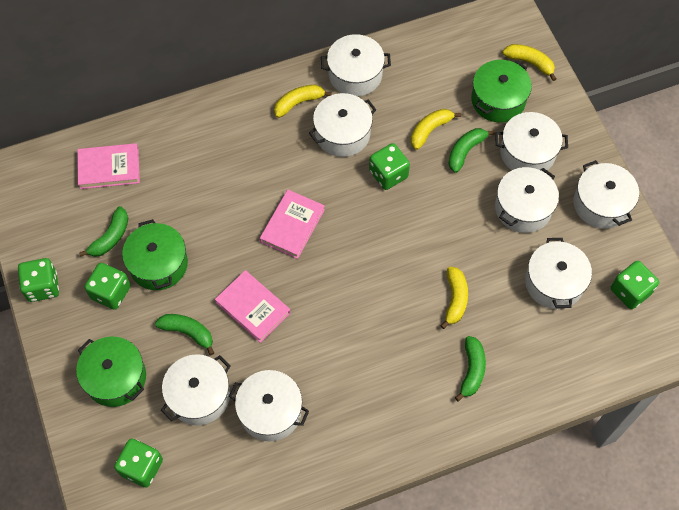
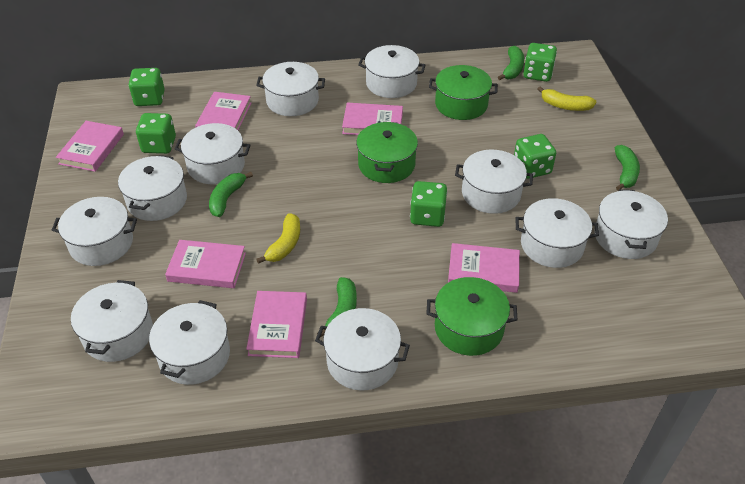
pink book: [77,143,140,189] [215,270,291,343] [260,190,325,259] = 3 -> [56,121,124,172] [165,240,246,288] [195,92,251,130] [246,291,307,358] [342,103,403,135] [448,243,520,293] = 6
white pot: [161,354,231,425] [229,370,309,441] [309,93,376,157] [321,34,391,96] [495,112,568,173] [495,167,559,233] [525,238,592,309] [573,160,639,229] = 8 -> [52,197,137,266] [71,280,153,362] [118,155,187,221] [149,300,230,385] [175,123,250,184] [256,62,325,116] [315,308,410,391] [358,45,425,98] [455,149,533,214] [516,198,599,268] [594,189,668,259] = 11
yellow banana: [274,85,332,118] [411,109,461,150] [440,266,468,329] [503,44,556,81] = 4 -> [256,213,300,264] [537,86,596,111] = 2

